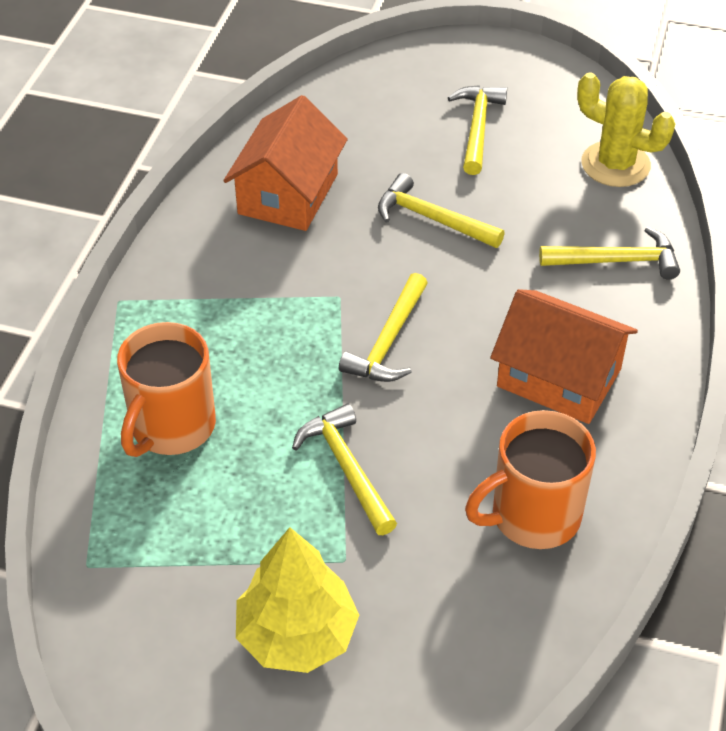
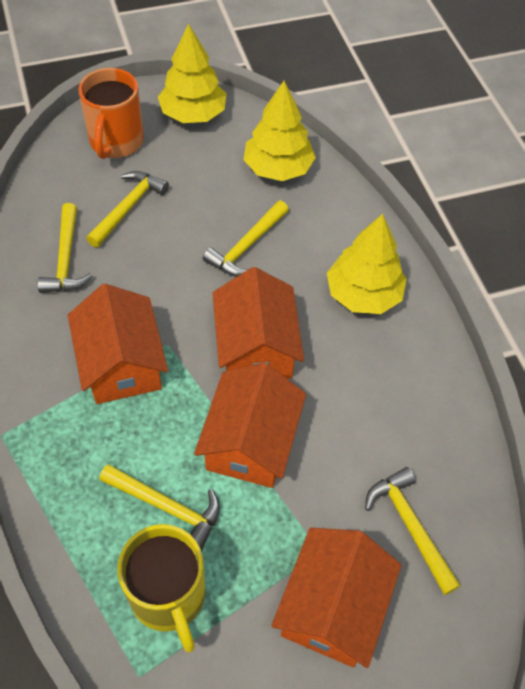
orange house: [223,95,348,231] [490,289,638,424] = 2 -> [68,284,168,404] [194,363,306,488] [213,267,304,378] [271,528,401,668] = 4
orange mug: [117,322,216,457] [465,410,596,549] = 2 -> [78,68,144,159] = 1
yellow cactus: [577,72,675,187] = 1 -> none = 0
yellow mug: none = 0 -> [117,524,205,653] = 1
yellow tree: [236,527,359,673] = 1 -> [158,23,227,123] [243,81,316,181] [327,214,407,314] = 3

